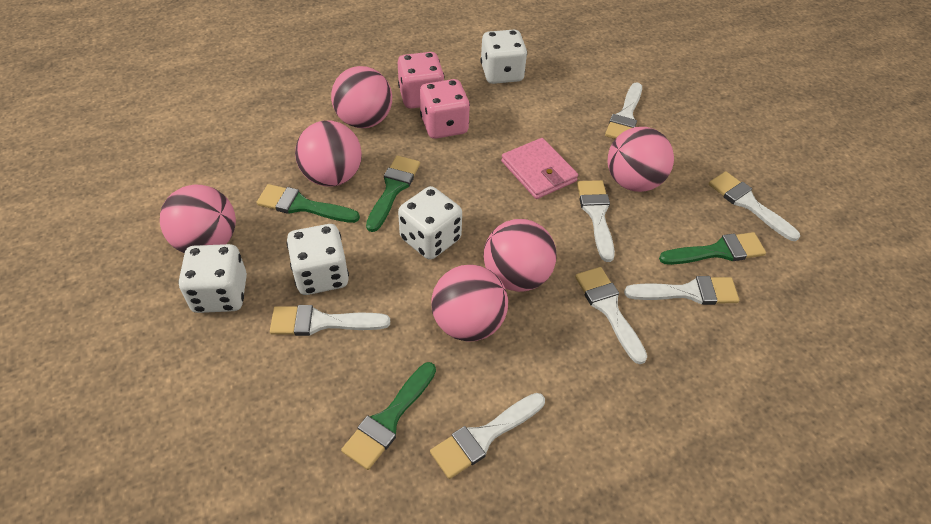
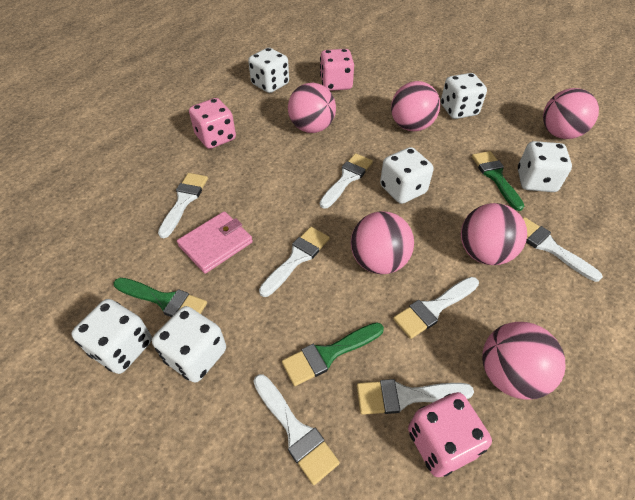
green brush: [256,184,360,223] [341,362,436,470] [366,156,420,232] [659,232,766,265] = 4 -> [114,278,207,317] [282,323,384,386] [472,151,524,211] = 3
pink dice: [398,52,444,109] [420,79,470,139] = 2 -> [189,98,236,149] [320,49,354,91] [408,392,492,477] = 3
white dice: [178,244,247,313] [287,224,349,295] [398,186,462,260] [480,30,527,84] = 4 -> [71,299,152,374] [152,306,226,383] [248,48,289,93] [380,147,434,204] [441,73,487,119] [518,141,572,192] = 6

